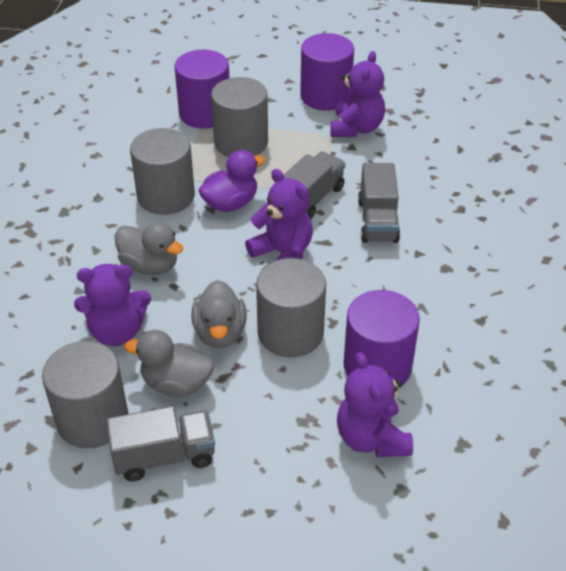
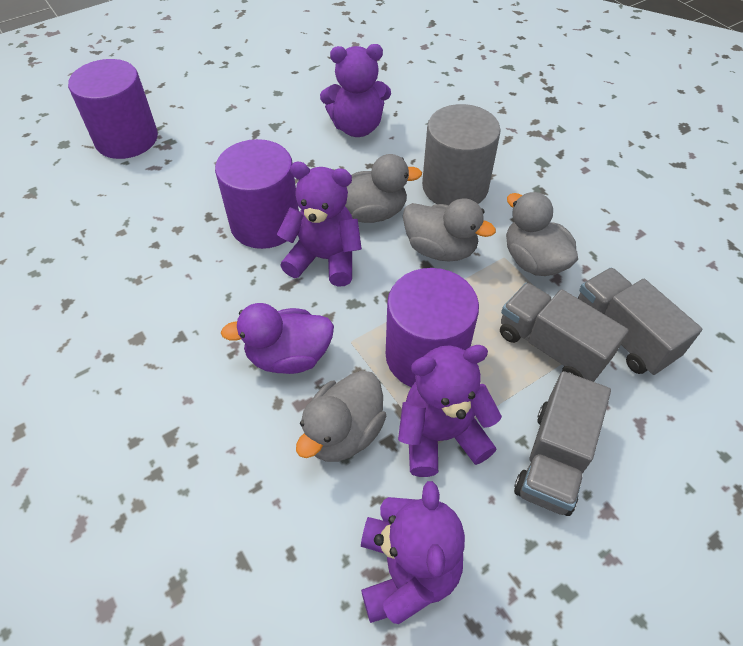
grey cylinder: [42,341,129,448] [130,128,195,215] [211,77,268,157] [256,258,326,358] = 4 -> [422,104,501,205] = 1
grey duck: [115,222,184,275] [125,330,214,397] [191,280,247,348] = 3 -> [296,370,387,462] [345,154,422,223] [403,198,496,262] [506,192,578,276] = 4

